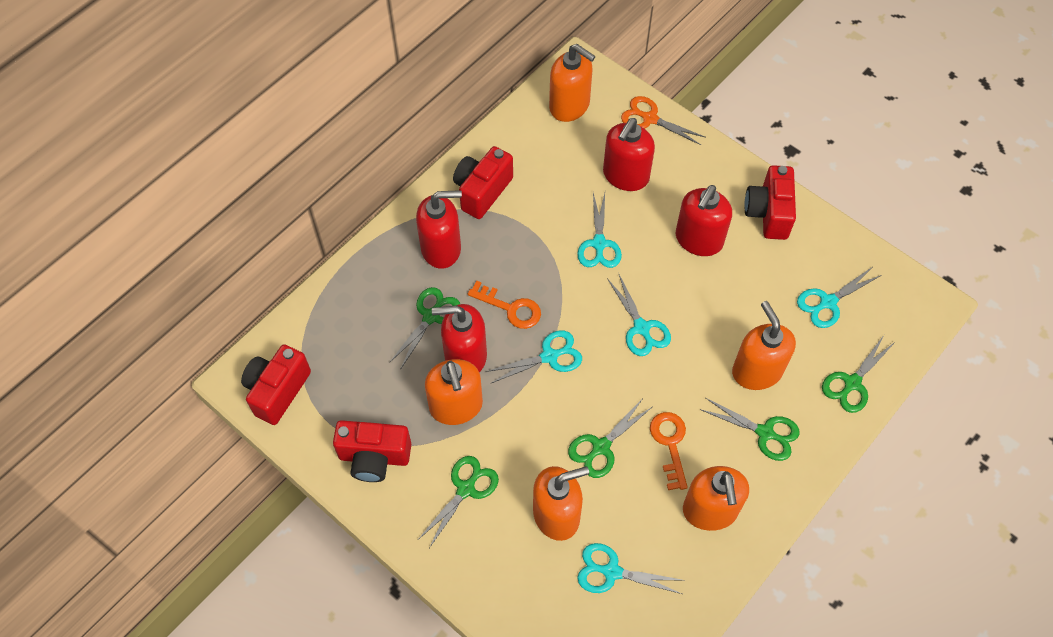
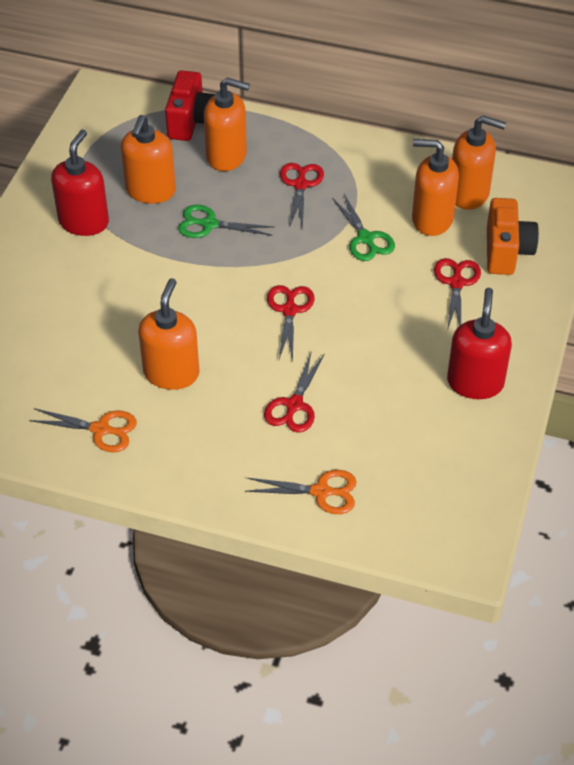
green scissors: [389,287,460,370] [418,456,499,548] [568,400,652,478] [700,398,799,461] [822,335,895,413] = 5 -> [178,205,274,238] [332,194,395,261] = 2
orange camera: none = 0 -> [487,198,539,275] = 1
orange key: [468,281,541,329] [650,412,688,490] = 2 -> none = 0
orange scissors: [621,96,706,145] = 1 -> [29,408,137,452] [245,470,357,514] = 2
red camera: [241,344,311,425] [333,420,411,482] [453,146,513,219] [745,165,796,240] = 4 -> [165,70,215,141] = 1
red scissors: none = 0 -> [264,350,325,432] [267,285,315,362] [280,163,324,229] [434,258,481,331] = 4
red soap dispenser: [416,190,462,269] [432,304,487,372] [603,118,655,191] [676,185,732,256] = 4 -> [51,129,109,236] [447,288,512,399] = 2
turquoise scissors: [486,330,582,384] [577,193,622,268] [577,543,685,594] [607,275,671,356] [797,267,882,328] = 5 -> none = 0

